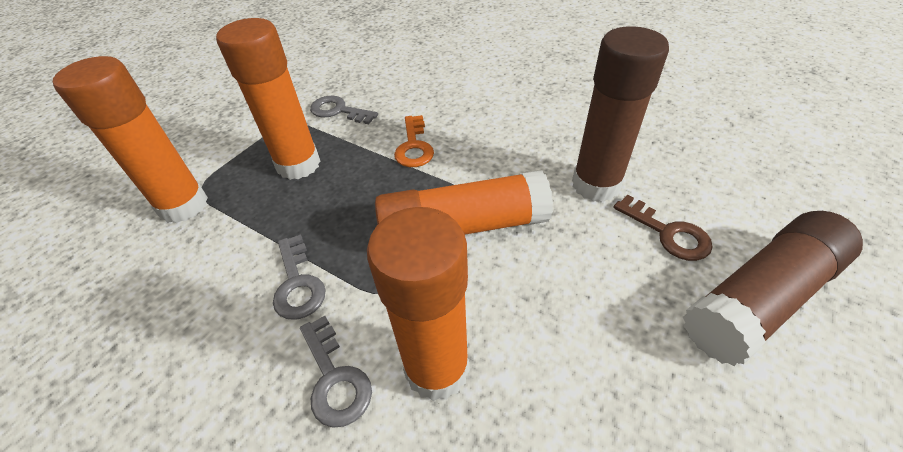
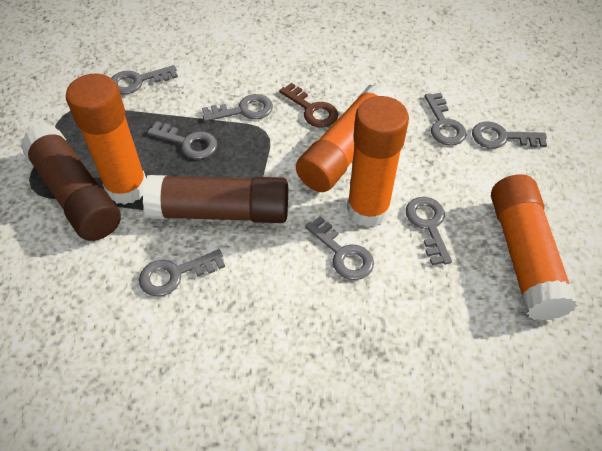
grey key: [273,234,326,320] [300,316,372,428] [310,96,378,124] = 3 -> [111,65,178,95] [139,250,225,297] [147,121,217,159] [202,94,273,122] [305,216,374,280] [406,197,452,265] [424,93,467,146] [472,122,547,149] = 8
orange key: [394,115,434,167] = 1 -> none = 0

